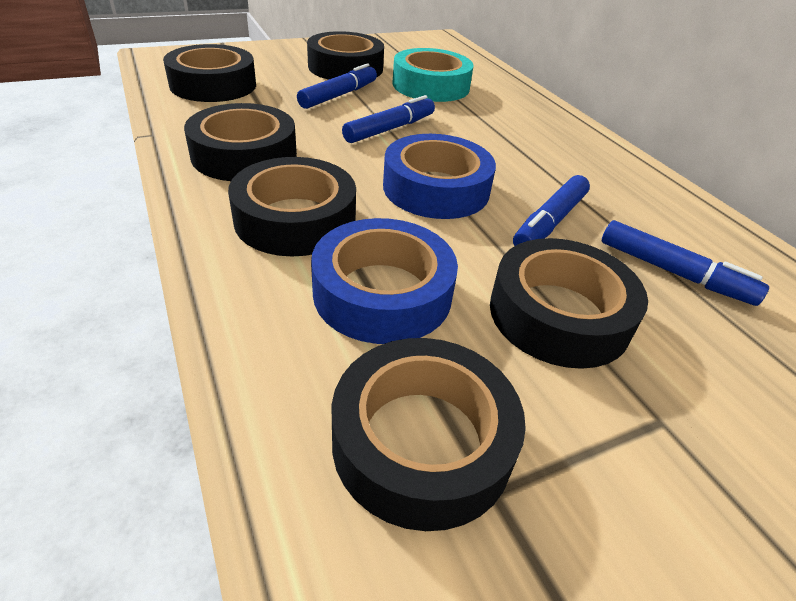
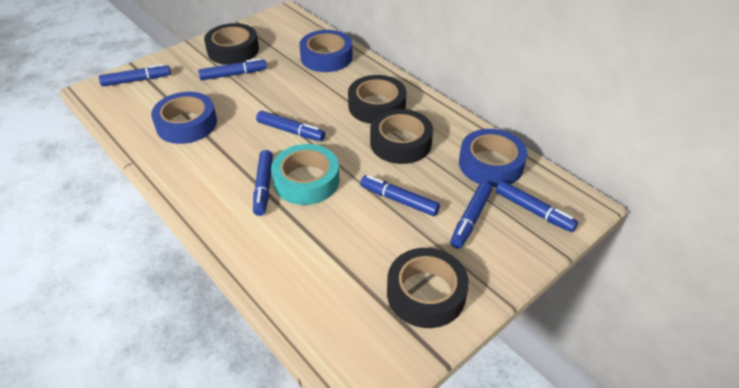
black tape: [163,44,256,102] [184,103,297,181] [228,157,356,256] [307,31,384,80] [332,338,526,531] [490,238,648,369] = 6 -> [204,23,259,65] [348,75,406,124] [370,109,433,164] [387,248,469,328] = 4
blue marker: [297,63,377,109] [342,95,435,143] [513,175,590,246] [602,220,769,306] = 4 -> [99,64,171,86] [198,58,267,80] [253,150,273,216] [256,111,325,141] [360,175,440,216] [450,182,492,249] [496,181,578,232] = 7
blue tape: [311,218,458,344] [383,134,496,219] = 2 -> [151,92,217,144] [300,30,353,72] [459,129,527,187] = 3

